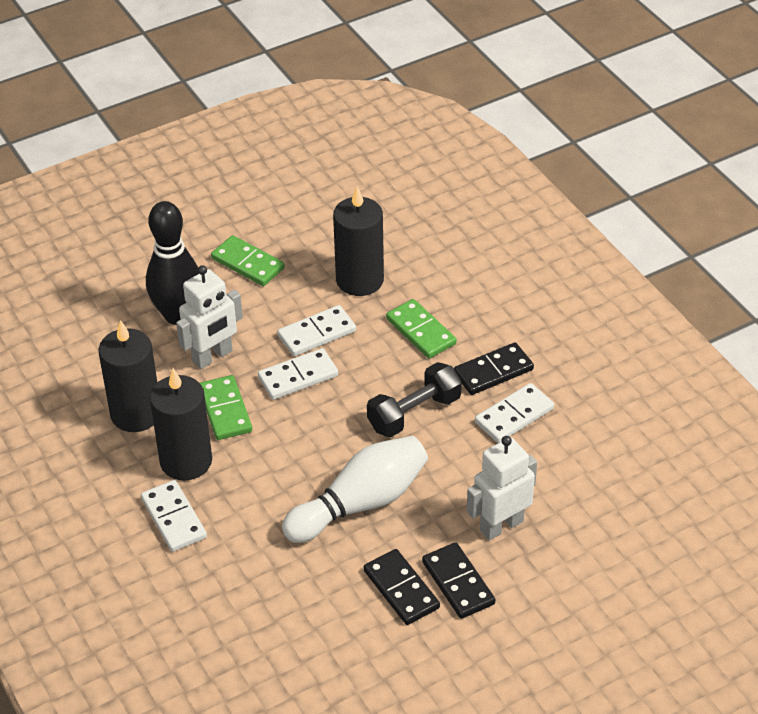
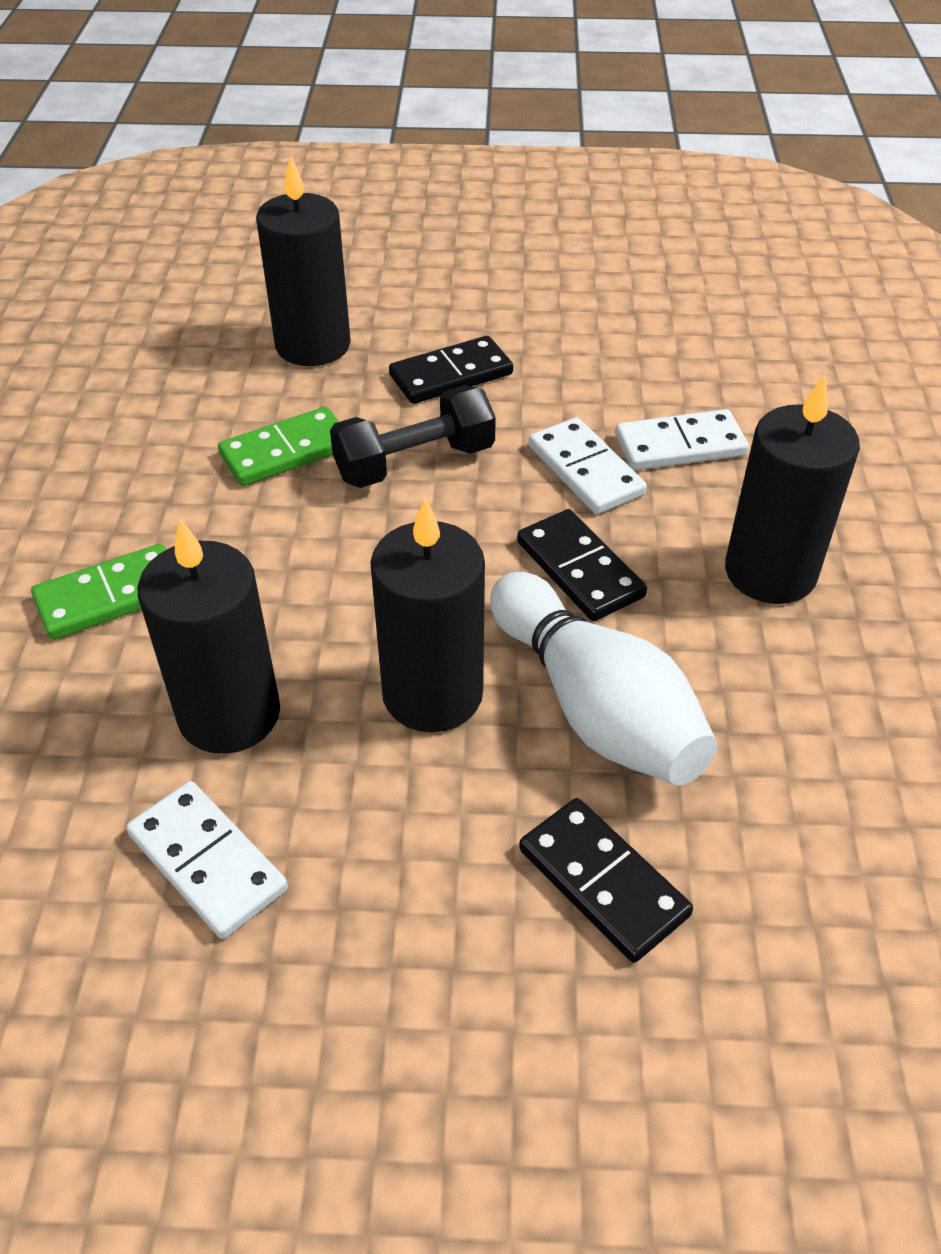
black bowling pin: [146,201,199,325] = 1 -> none = 0
black candle: [98,320,157,432] [150,368,212,481] [333,186,384,296] = 3 -> [137,519,280,754] [256,155,351,366] [370,498,485,732] [725,374,860,604] = 4
green domino: [200,375,252,440] [211,235,285,286] [386,299,456,359] = 3 -> [31,544,166,640] [218,407,339,486] = 2
white domino: [141,480,207,552] [258,348,338,400] [277,305,356,356] [475,383,554,443] = 4 -> [126,781,288,939] [529,417,647,514] [615,409,749,470] = 3
white robot: [176,265,243,369] [467,436,537,540] = 2 -> none = 0

